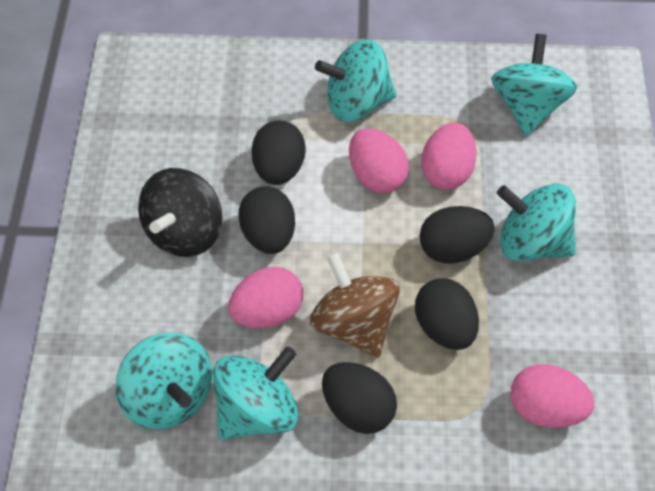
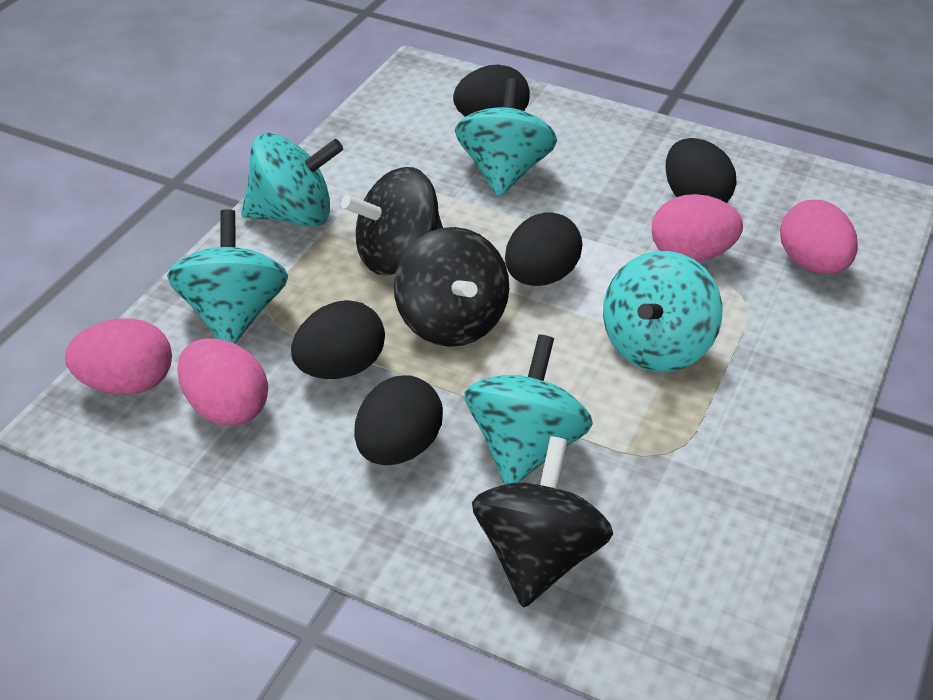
black spinning top: [138,168,222,257] = 1 -> [341,167,443,275] [394,227,509,347] [472,436,613,608] = 3
brown spinning top: [310,252,400,358] = 1 -> none = 0

